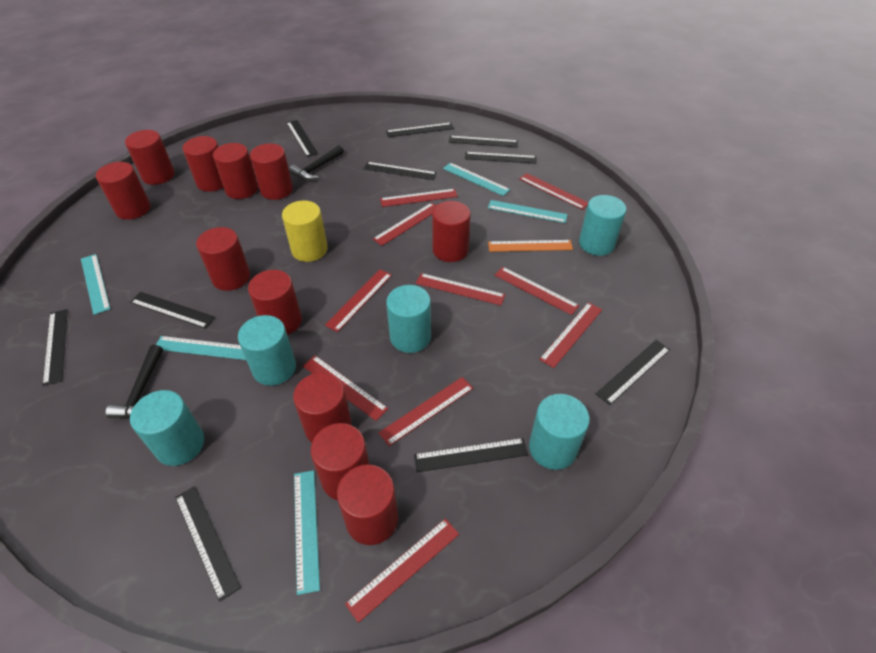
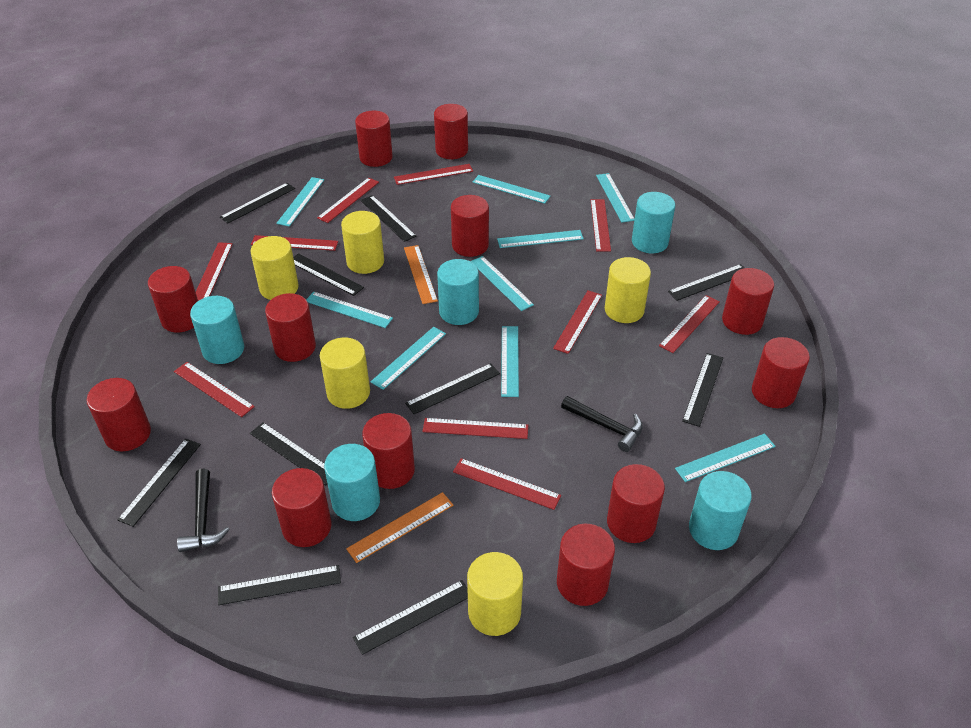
orange ruler: [488,240,573,252] = 1 -> [346,492,453,563] [404,245,438,304] = 2
red cylinder: [96,162,150,220] [125,130,175,185] [182,136,224,192] [196,227,250,291] [213,143,258,199] [248,270,302,335] [250,143,293,200] [293,373,352,443] [311,423,370,500] [337,465,398,545] [432,201,471,262] = 11 -> [87,378,151,452] [148,266,198,332] [265,293,316,362] [272,468,332,547] [355,111,393,167] [362,413,415,489] [434,104,468,159] [451,195,489,257] [557,524,615,606] [607,464,665,543] [722,268,774,335] [752,337,810,408] = 12
turquoise ruler: [81,254,110,315] [156,336,246,360] [294,470,320,595] [443,163,510,196] [488,200,568,223] = 5 -> [276,177,324,227] [306,292,393,328] [370,327,446,390] [470,256,534,311] [473,175,550,204] [497,230,584,248] [501,326,519,397] [596,173,635,223] [675,433,776,482] = 9
yellow cylinder: [282,201,328,262] = 1 -> [251,236,299,300] [320,337,370,409] [341,211,384,274] [467,552,523,636] [605,257,651,323] = 5

